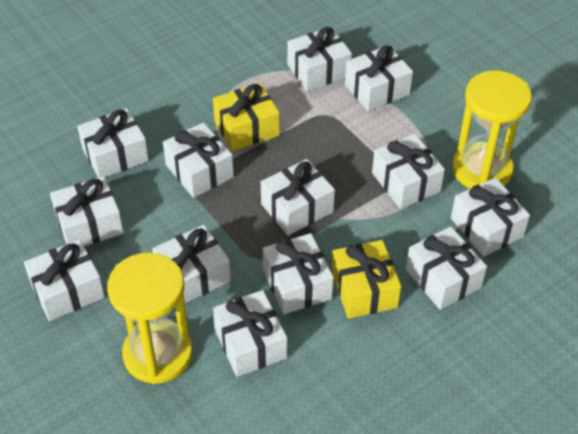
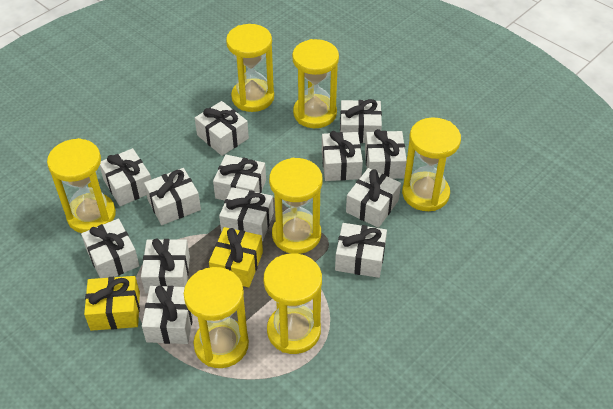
yellow hourglass: [107,252,193,384] [452,71,532,189] = 2 -> [47,138,116,233] [184,267,249,368] [226,24,274,112] [263,253,322,354] [269,158,322,254] [292,39,339,128] [402,117,461,211] = 7

